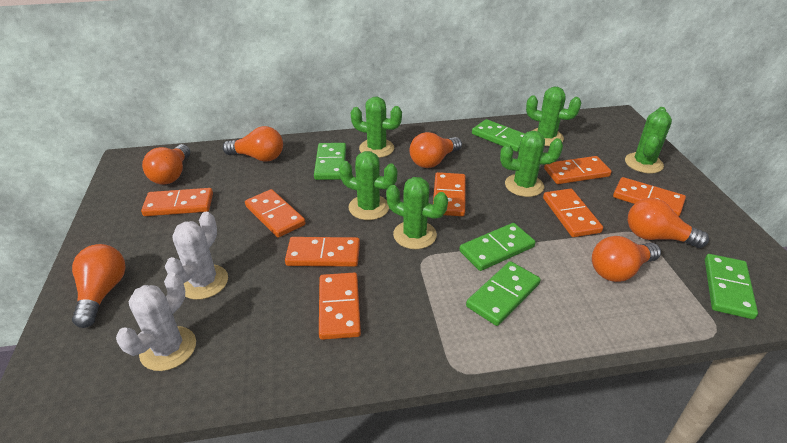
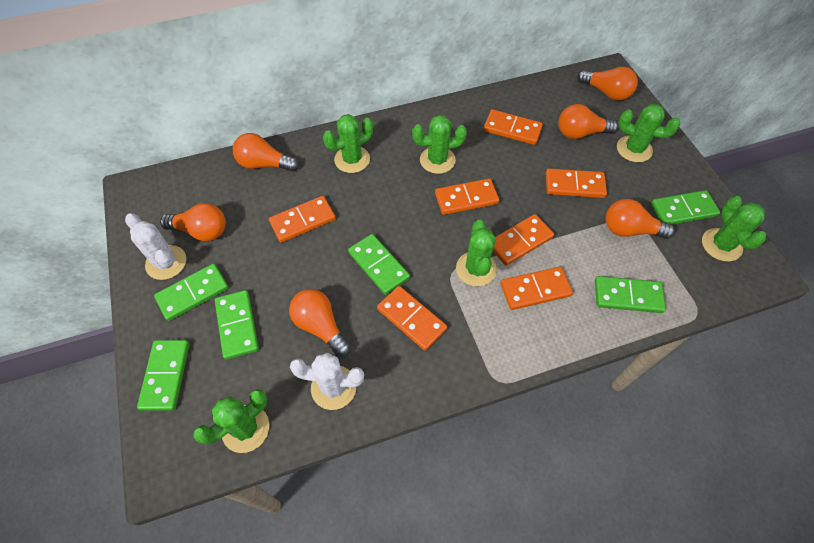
green domino: [314,143,346,180] [459,223,536,271] [466,261,541,326] [472,119,525,152] [705,254,758,319] = 5 -> [137,340,189,411] [154,264,229,321] [215,290,259,360] [348,234,410,295] [595,276,666,313] [651,190,720,225] = 6
orange domino: [141,188,213,216] [245,189,306,238] [285,237,360,267] [319,273,361,340] [433,172,466,216] [543,189,603,237] [544,156,612,184] [613,177,686,216] = 8 -> [269,196,336,243] [377,286,447,351] [435,178,499,215] [483,109,543,145] [493,214,554,266] [500,267,573,310] [546,169,607,198] = 7

